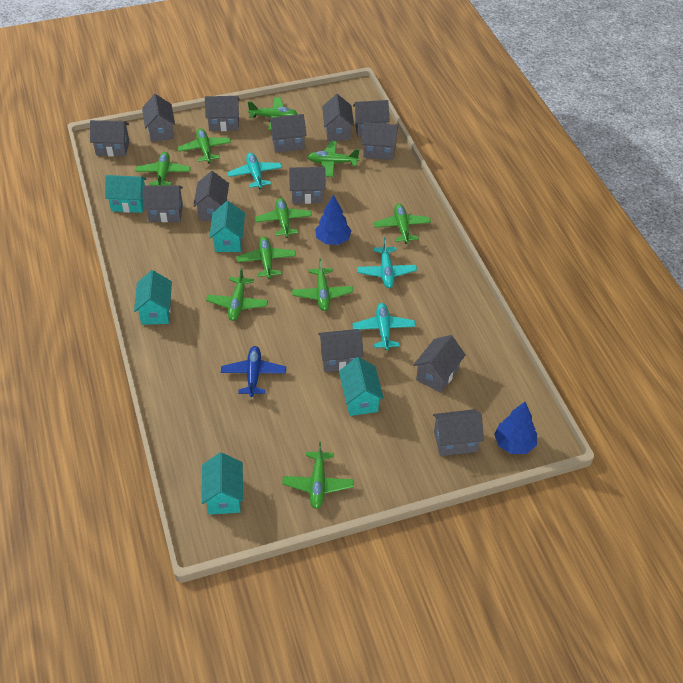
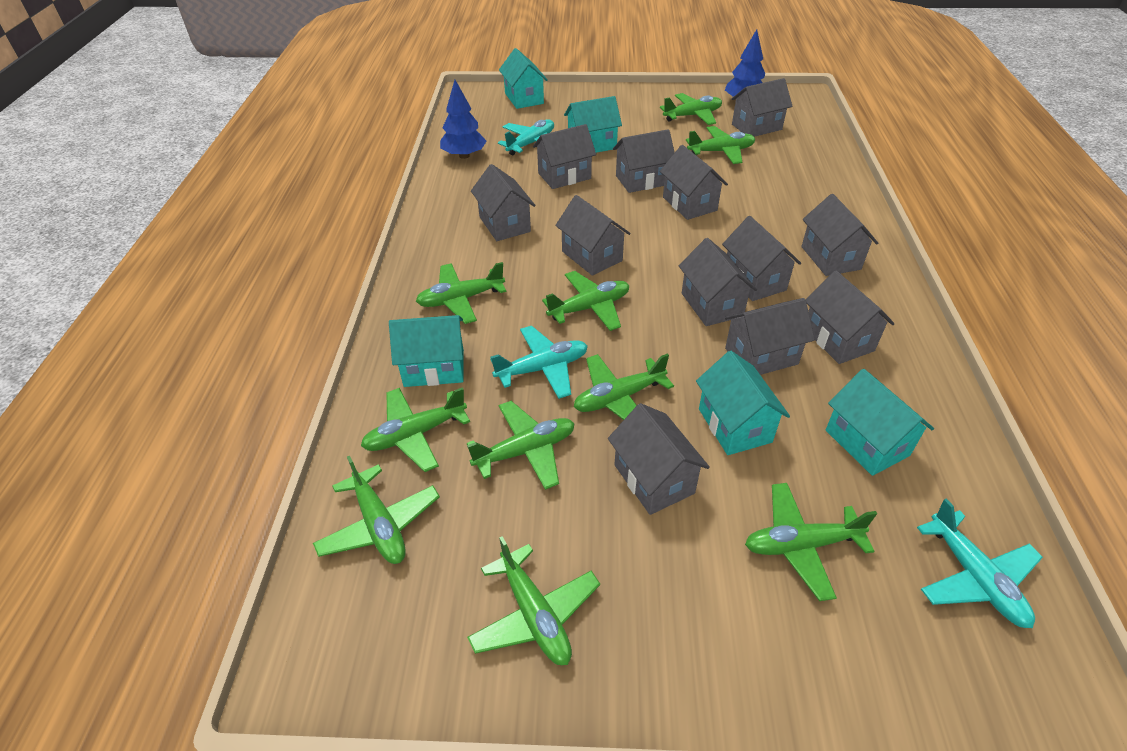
blue plane: [221,346,286,397] = 1 -> none = 0
grey house: [90,120,129,156] [142,94,175,142] [143,185,183,222] [193,171,229,221] [205,96,240,131] [269,114,307,153] [289,167,326,204] [318,329,364,372] [322,94,354,141] [353,100,390,137] [362,122,398,160] [413,335,466,393] [433,409,484,456] = 13 -> [471,164,535,241] [533,124,596,189] [555,195,631,276] [608,403,710,515] [613,129,675,193] [660,145,728,220] [679,238,757,326] [722,216,801,301] [725,298,815,375] [732,78,793,137] [801,194,878,276] [806,271,894,364] = 12

